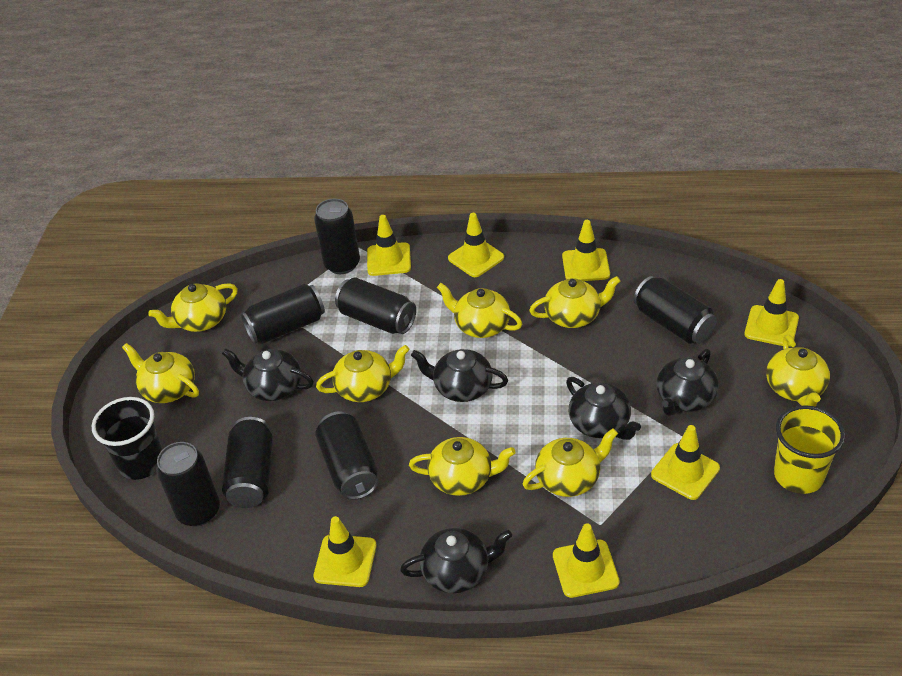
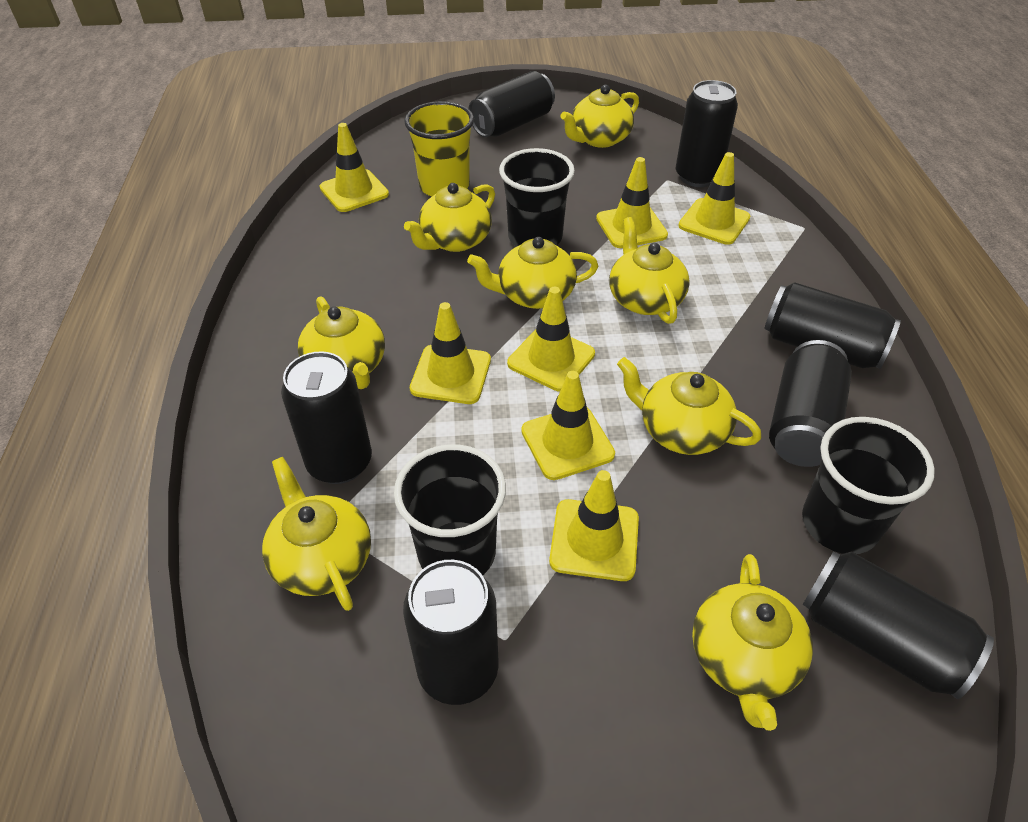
black cup: [92,397,163,480] = 1 -> [394,444,506,575] [499,148,575,247] [802,417,935,554] = 3
black teapot: [222,348,314,401] [400,528,512,593] [411,349,508,402] [566,377,641,440] [656,349,719,416] = 5 -> none = 0

